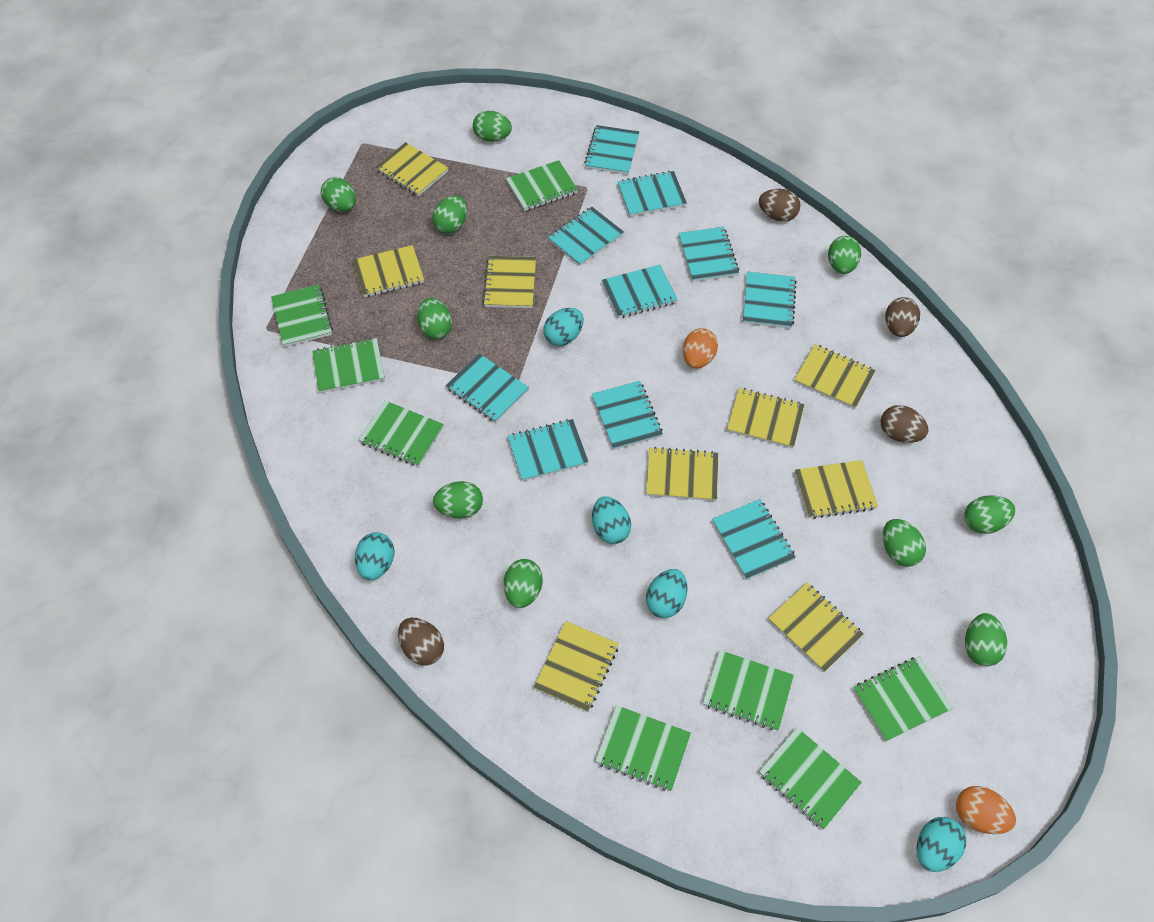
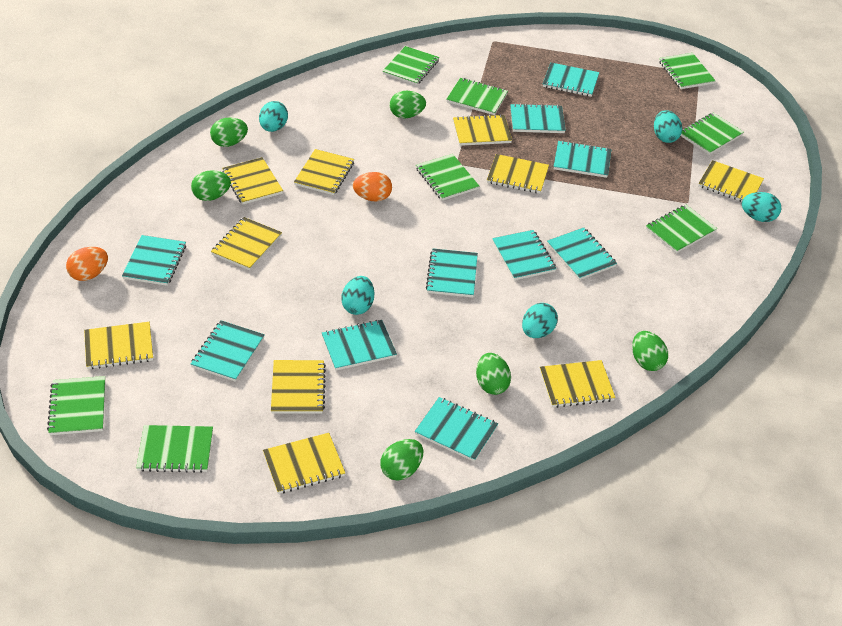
brown egg: [398,618,444,665] [759,189,800,222] [881,405,929,443] [885,297,920,337] = 4 -> none = 0
green egg: [321,177,356,212] [417,298,452,339] [432,195,467,233] [433,481,483,518] [473,111,512,142] [504,559,543,608] [828,236,861,274] [883,519,926,567] [965,495,1015,534] [965,613,1007,666] = 10 -> [191,170,231,201] [210,117,248,147] [380,439,423,481] [390,91,426,119] [476,353,511,395] [632,331,668,371] = 6
yellow notebook: [353,245,424,297] [375,142,448,196] [483,256,536,308] [534,621,619,712] [646,447,718,501] [727,388,805,448] [768,583,864,672] [794,344,876,409] [795,460,878,519] = 9 -> [84,322,153,369] [211,217,282,270] [222,157,283,205] [263,433,345,494] [271,360,326,414] [294,149,354,195] [453,114,512,146] [487,154,549,194] [540,360,616,408] [698,160,764,202] = 10

